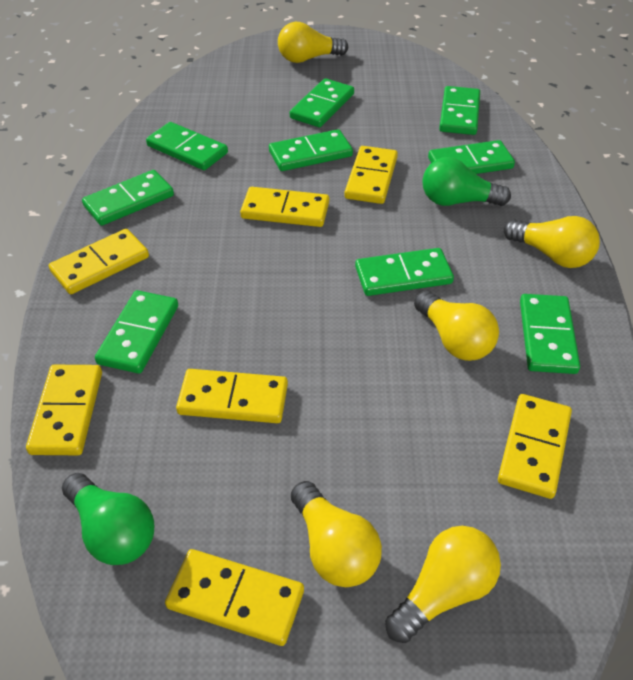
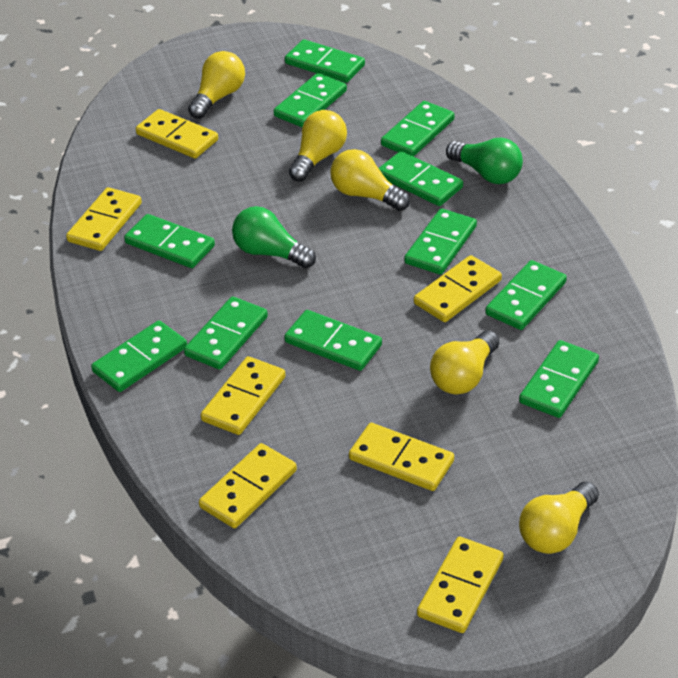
green domino: [82,170,174,226] [95,290,178,374] [146,122,228,170] [269,129,353,171] [290,78,354,127] [355,248,454,296] [428,140,515,174] [439,86,480,135] [520,294,580,374] = 9 -> [91,320,187,392] [124,214,215,268] [184,296,268,370] [274,73,347,127] [284,310,382,371] [285,39,365,83] [379,151,463,206] [381,101,455,157] [404,209,477,275] [485,260,567,330] [519,340,599,418] = 11

